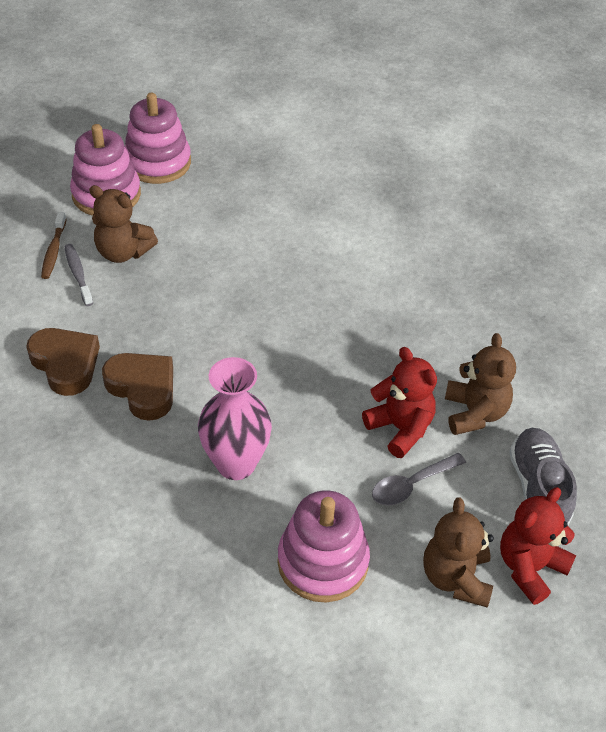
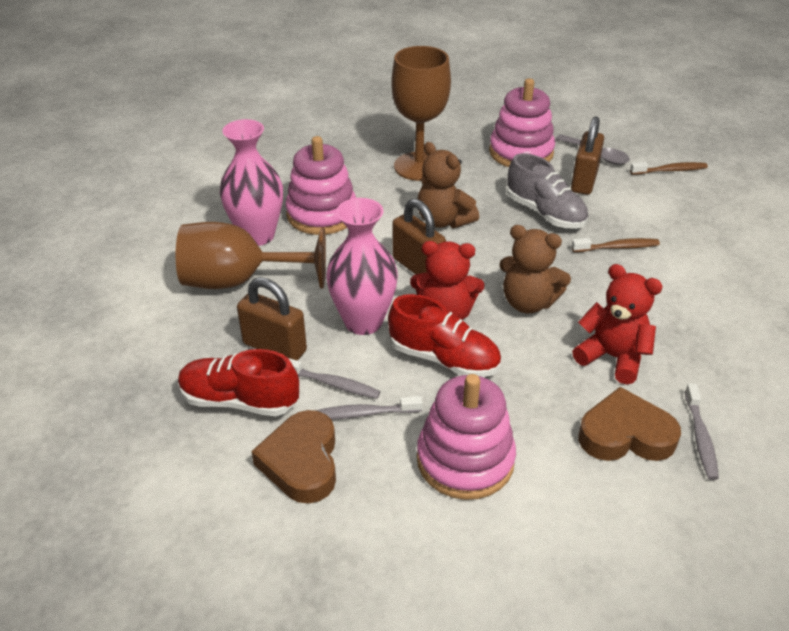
brown goblet: none = 0 -> [176,222,326,289] [391,46,451,181] = 2
brown padlock: none = 0 -> [237,277,307,361] [393,199,446,275] [571,117,604,195] = 3
brown teddy bear: [89,185,158,263] [423,497,494,608] [445,333,516,435] = 3 -> [418,142,479,228] [499,225,571,313] = 2
brown toothbrush: [41,212,67,279] = 1 -> [572,238,660,252] [630,162,708,175] = 2
grey toothbrush: [65,244,93,306] = 1 -> [289,358,381,399] [315,396,423,420] [685,383,719,480] = 3
pink vase: [198,357,272,480] = 1 -> [220,119,283,246] [326,198,398,335] = 2
red shoe: none = 0 -> [178,349,299,416] [388,294,501,377] = 2

